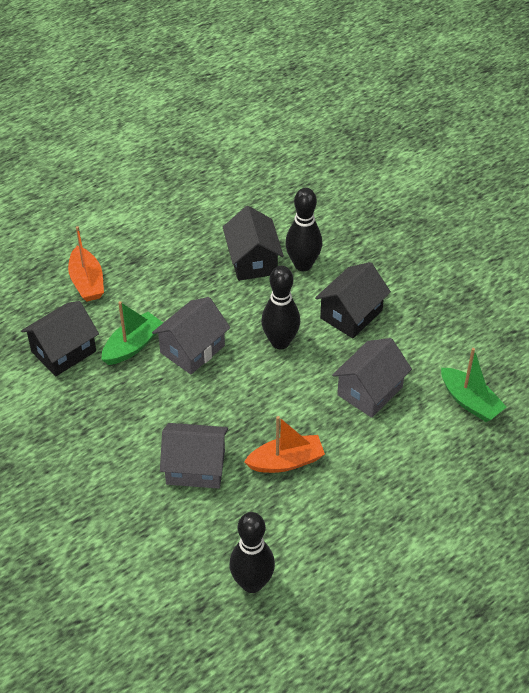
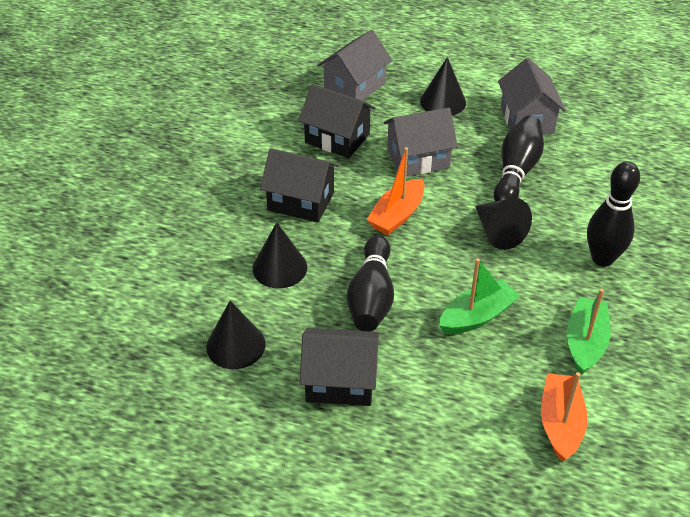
black cone: none = 0 -> [206,301,266,369] [253,222,307,288] [420,57,466,116] [475,198,532,250] = 4

